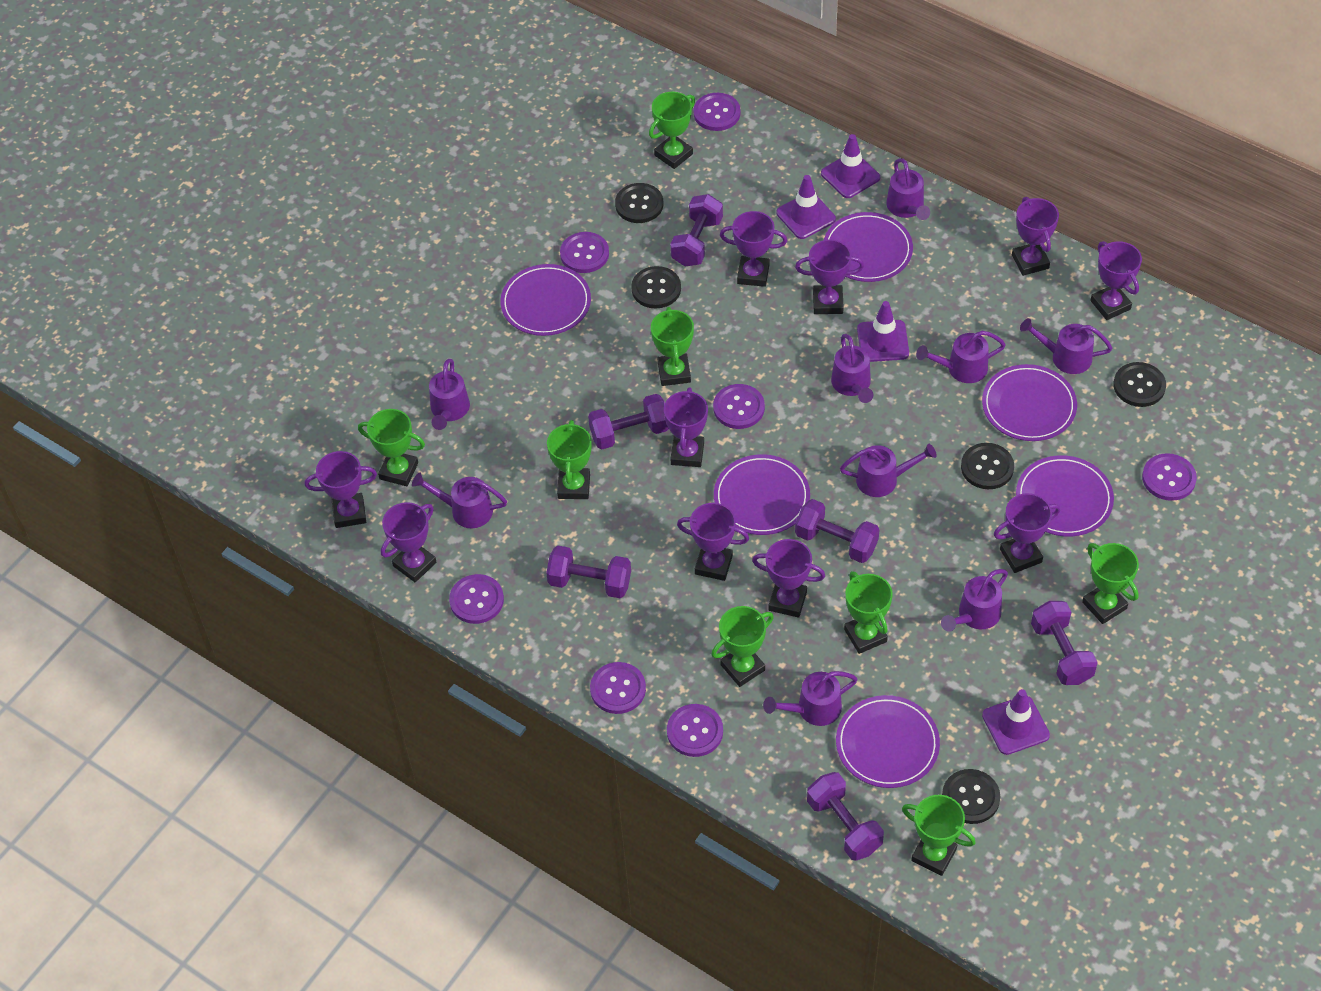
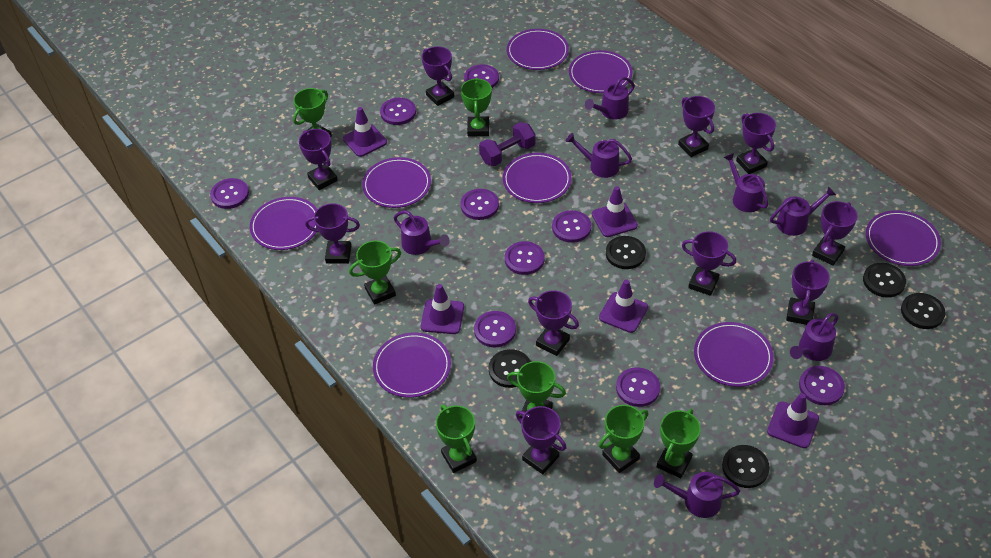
green trophy: [358,409,425,486] [547,420,592,499] [649,92,695,169] [651,307,694,386] [711,606,774,687] [844,571,893,654] [902,795,976,876] [1082,543,1139,624] = 8 -> [293,88,332,137] [349,241,401,305] [436,404,477,473] [461,78,492,136] [507,361,566,418] [599,405,648,473] [657,409,701,478] = 7
purple button: [449,574,504,624] [560,232,609,273] [590,662,646,714] [667,704,723,757] [693,93,740,131] [713,384,765,429] [1142,453,1197,501] = 7 -> [210,178,249,209] [380,98,416,125] [460,189,499,220] [464,64,499,88] [474,311,516,347] [505,241,544,275] [552,210,591,243] [616,367,660,407] [799,366,845,405] = 9
purple dumbbell: [546,546,631,598] [588,394,669,450] [670,194,723,266] [795,499,879,563] [807,772,884,861] [1031,601,1098,685] = 6 -> [479,122,536,166] = 1
purple plate: [500,264,591,336] [714,454,810,535] [824,212,913,282] [836,695,940,788] [982,364,1077,441] [1016,455,1114,537] = 6 -> [250,197,317,250] [362,157,431,208] [373,332,451,398] [503,153,572,203] [507,29,569,70] [569,50,633,93] [694,322,774,387] [866,210,941,266] = 8
purple traffic cone: [776,175,836,239] [821,134,880,198] [857,301,909,362] [982,689,1050,755] = 4 -> [343,107,387,157] [421,284,464,334] [592,186,638,237] [599,280,648,333] [767,393,819,448] = 5
purple watering can: [412,473,507,528] [429,359,470,430] [763,671,858,726] [831,334,873,403] [840,444,937,497] [886,158,930,220] [916,331,1006,383] [941,569,1008,632] [1020,318,1112,374] = 9 -> [394,210,450,255] [566,133,632,178] [585,77,635,119] [654,472,740,518] [724,153,768,212] [770,186,836,236] [790,313,838,361] = 7

